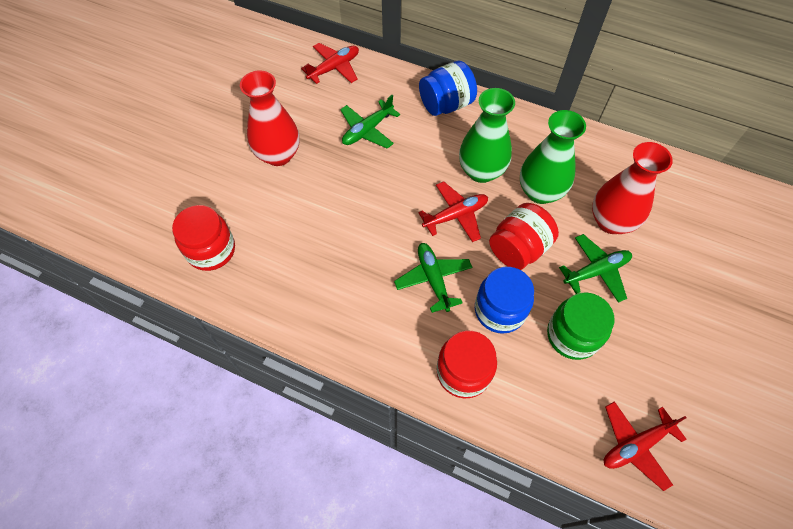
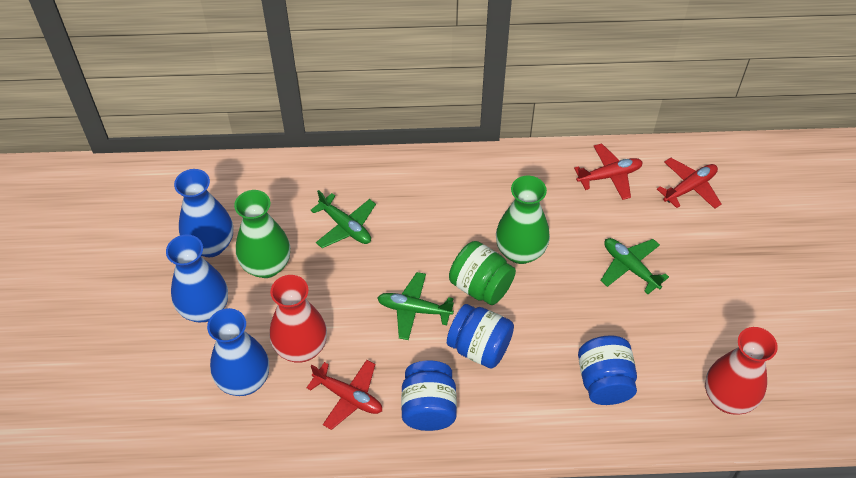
blue jar: [419,61,477,116] [475,267,534,334] = 2 -> [401,361,457,431] [447,304,514,369] [578,335,637,405] = 3
blue vase: none = 0 -> [166,234,228,322] [174,169,233,257] [207,308,269,396] = 3
red jar: [172,205,235,271] [436,331,497,398] [489,203,559,270] = 3 -> none = 0

